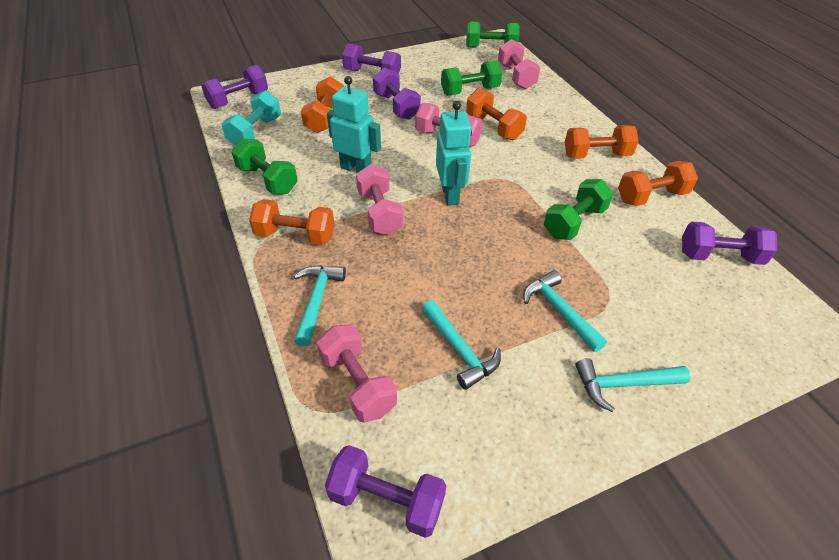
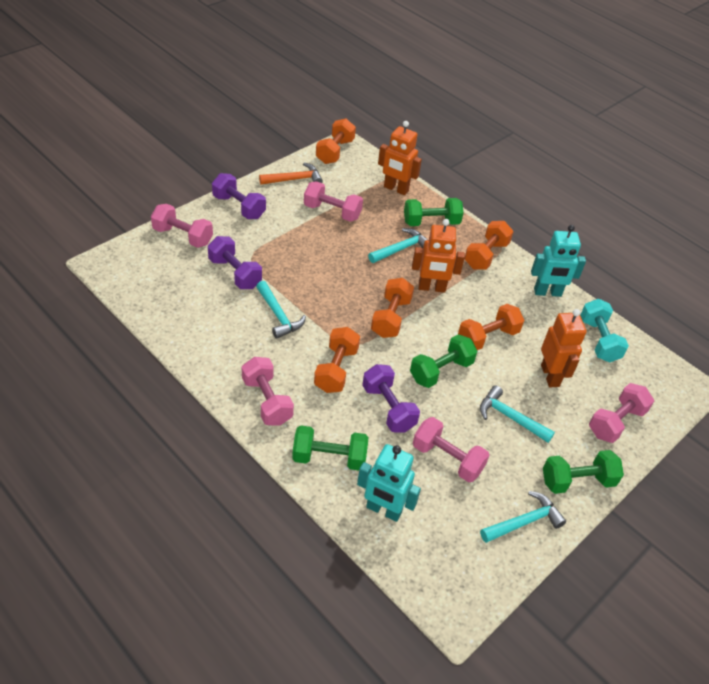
orange hammer: none = 0 -> [259,163,323,185] = 1
orange robot: none = 0 -> [378,121,422,195] [412,219,465,293] [541,309,587,387] = 3
pink dumbbell: [317,324,397,423] [356,164,403,235] [415,103,483,147] [498,39,540,89] = 4 -> [151,204,213,248] [242,357,294,426] [304,181,363,222] [413,417,490,482] [589,383,654,443] = 5
purple dumbbell: [201,65,268,109] [325,445,447,538] [342,43,401,74] [373,67,421,120] [682,222,777,265] = 5 -> [208,236,262,289] [212,173,266,219] [362,364,420,432] = 3

